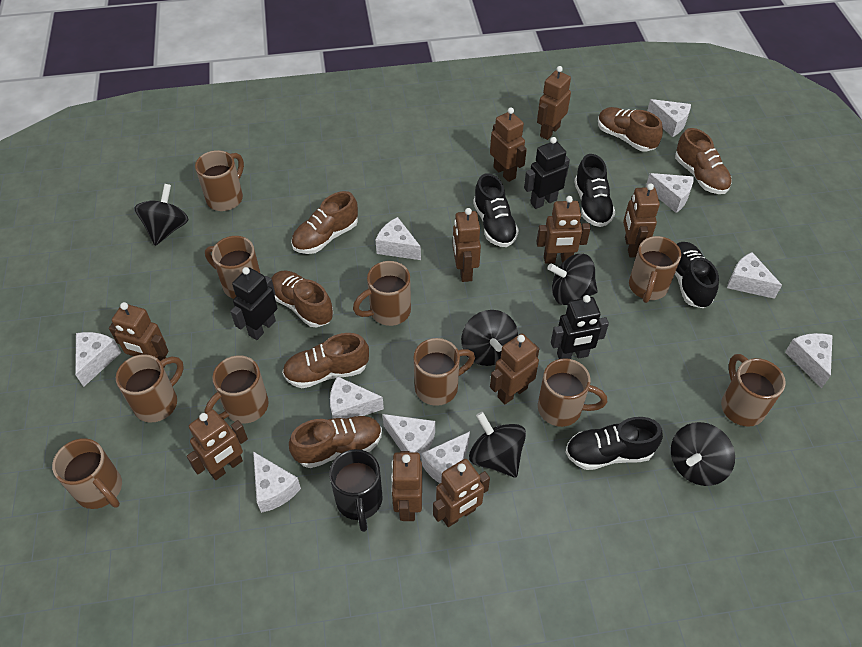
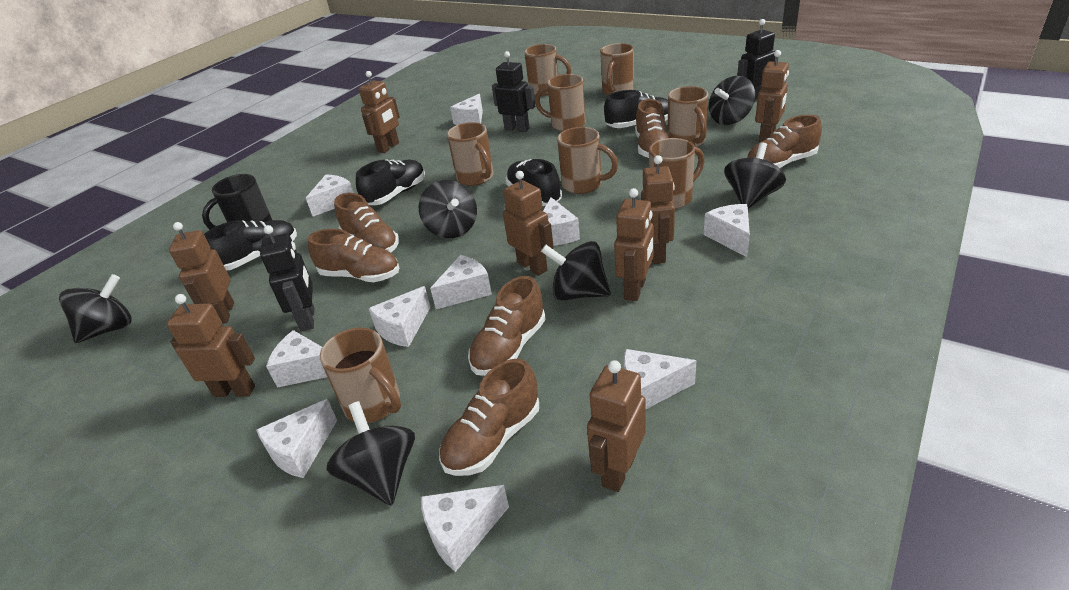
black spinning top: [134,184,189,246] [461,310,518,366] [469,412,526,478] [547,254,598,305] [671,422,735,486] = 5 -> [59,274,131,343] [326,401,415,506] [419,180,477,238] [541,241,611,301] [709,76,755,125] [724,142,786,209] = 6
brown mug: [52,438,122,509] [116,354,184,422] [195,150,244,211] [205,236,260,299] [205,355,269,423] [353,261,411,326] [413,338,475,406] [538,358,607,427] [629,236,681,303] [721,354,786,427] = 10 -> [320,328,401,423] [447,122,493,186] [524,44,571,96] [535,74,585,131] [557,127,618,194] [600,43,634,95] [649,138,705,209] [668,86,708,147] = 8
brown robot: [109,302,169,367] [187,409,248,480] [391,451,422,521] [433,459,490,527] [453,208,481,282] [490,107,527,182] [490,333,539,404] [536,196,591,264] [537,66,571,140] [623,183,660,257] = 10 -> [167,294,255,397] [169,222,234,324] [359,71,400,153] [503,171,554,276] [587,360,646,492] [614,188,654,301] [641,155,675,264] [755,50,789,143] = 8

